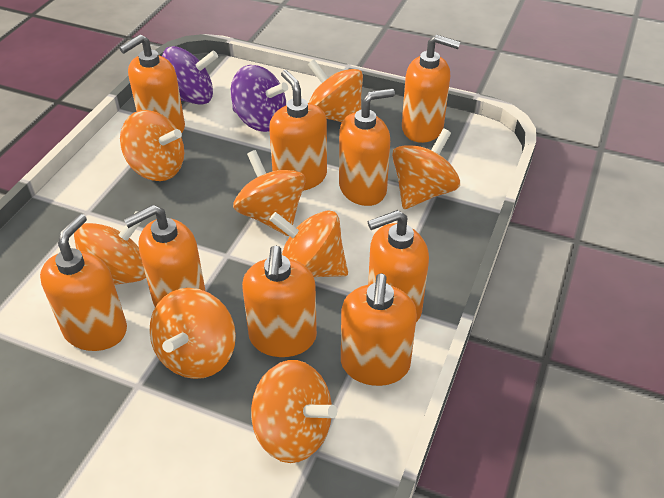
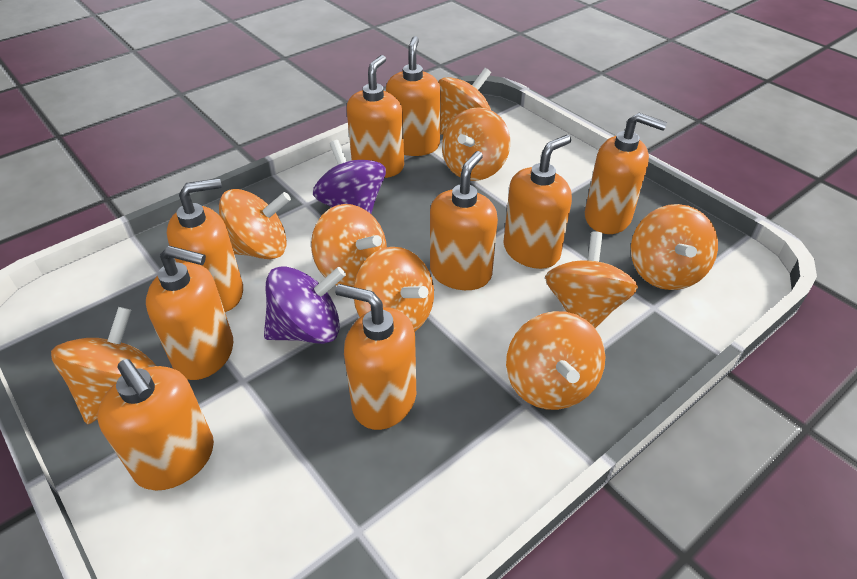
orange spinning top: [74,211,146,285] [120,110,184,181] [149,288,236,379] [233,150,306,236] [251,360,337,463] [269,211,348,277] [308,60,363,122] [392,129,460,209] = 8 -> [51,307,156,425] [219,189,291,259] [311,204,387,287] [353,247,434,332] [438,68,491,135] [442,107,510,181] [506,311,606,410] [545,231,638,328] [631,204,718,290] = 9

